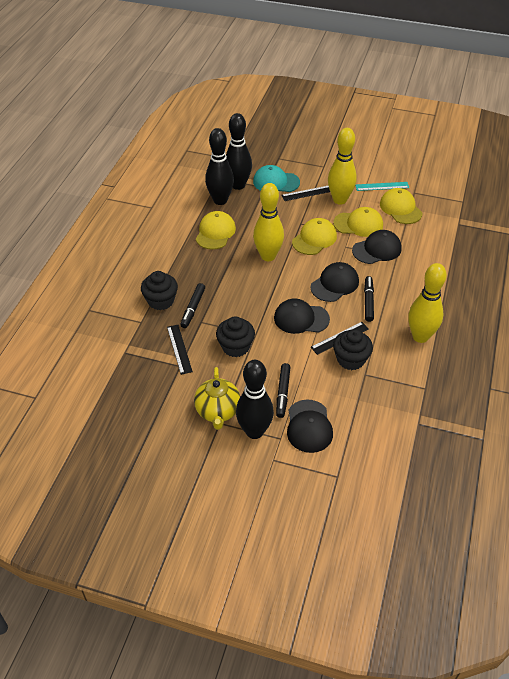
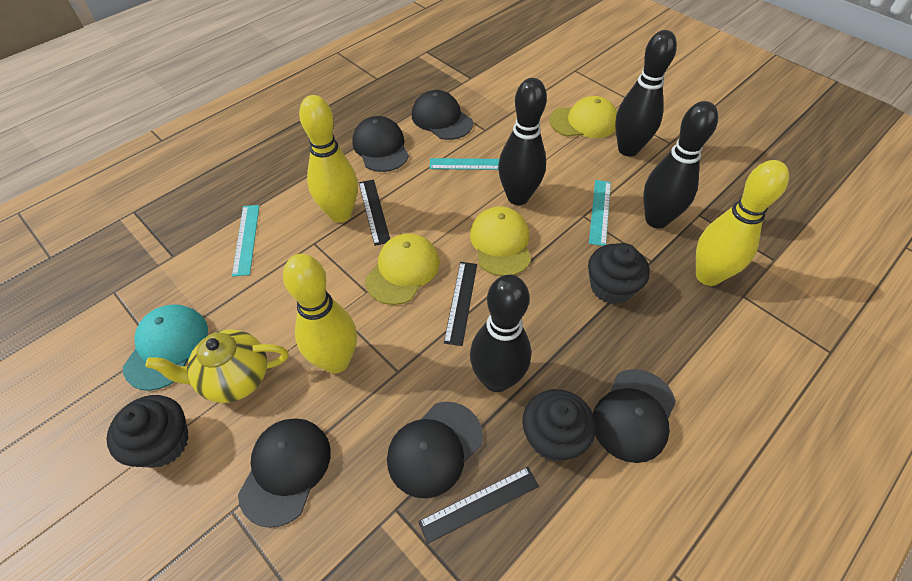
black bowling pin: [205,128,234,205] [226,113,252,190] [236,360,274,439] = 3 -> [470,275,531,392] [498,78,547,205] [615,30,677,157] [643,101,718,229] = 4
black cap: [274,298,330,334] [287,399,333,453] [310,262,359,302] [352,230,402,264] = 4 -> [238,418,331,528] [352,116,409,172] [387,402,483,498] [412,90,473,140] [593,369,676,463] = 5
black marker: [180,283,205,328] [276,363,290,418] [364,276,374,322] = 3 -> none = 0
turquoise ruler: [355,182,409,191] = 1 -> [232,205,259,276] [429,158,499,170] [589,180,611,246] = 3
yellow cap: [196,211,236,250] [292,218,337,255] [333,207,383,237] [380,188,422,224] = 4 -> [365,233,440,305] [470,206,531,276] [549,96,617,138] = 3

